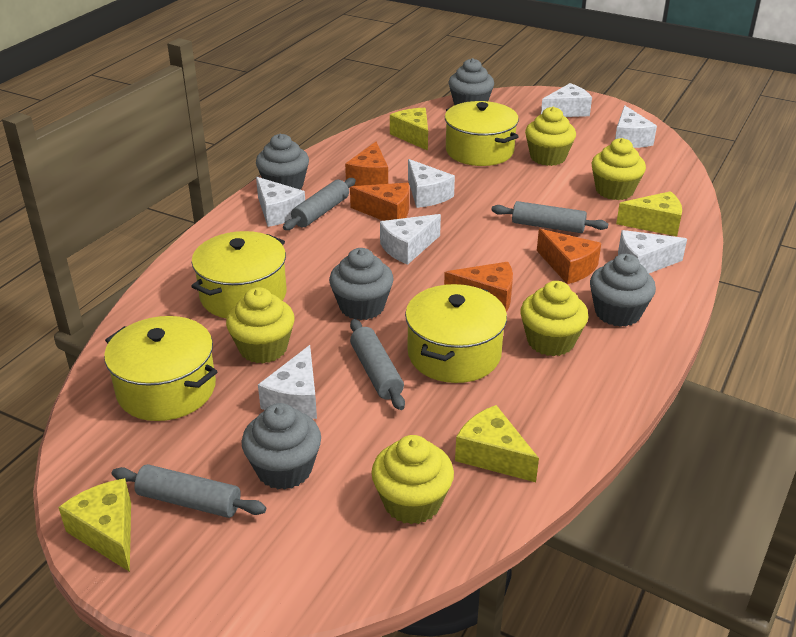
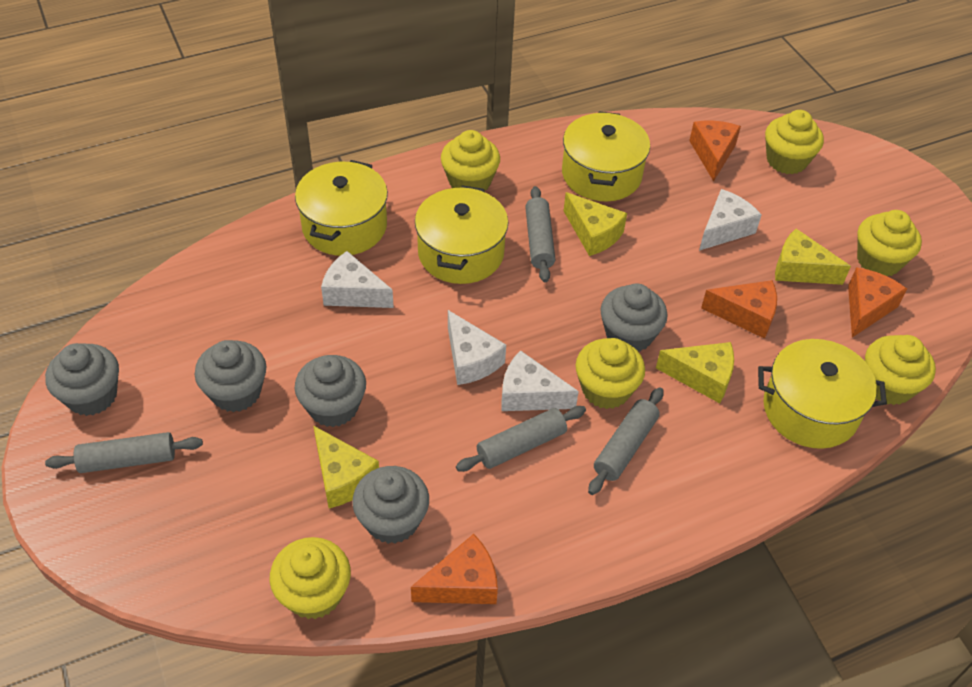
white cheese: [256,177,305,227] [258,345,317,419] [380,214,441,265] [408,159,455,208] [541,83,592,117] [615,105,657,148] [618,230,687,274] = 7 -> [321,251,394,308] [448,310,506,385] [501,350,579,411] [699,189,762,251] = 4
yellow cupcake: [226,287,295,363] [371,435,454,524] [520,281,588,356] [525,107,576,166] [592,138,646,200] = 5 -> [270,537,351,619] [441,130,500,191] [576,338,645,409] [765,110,824,175] [857,210,922,276] [865,335,936,405] = 6

